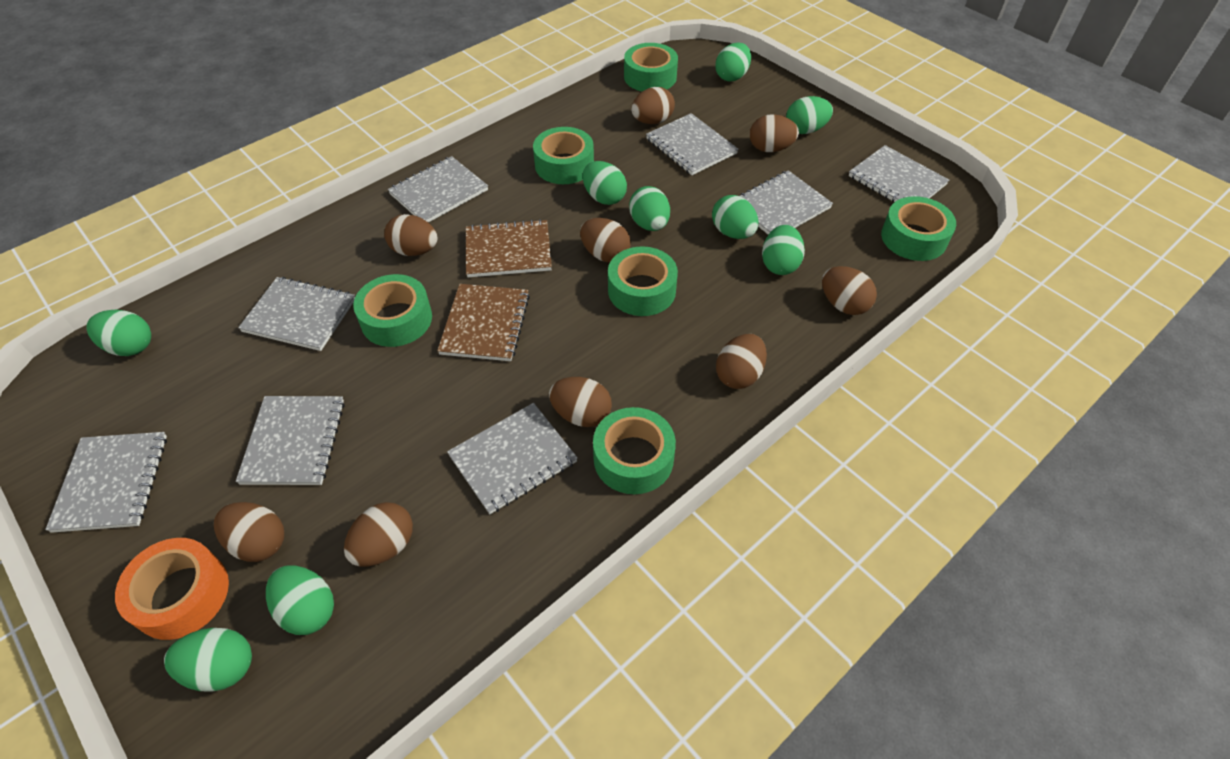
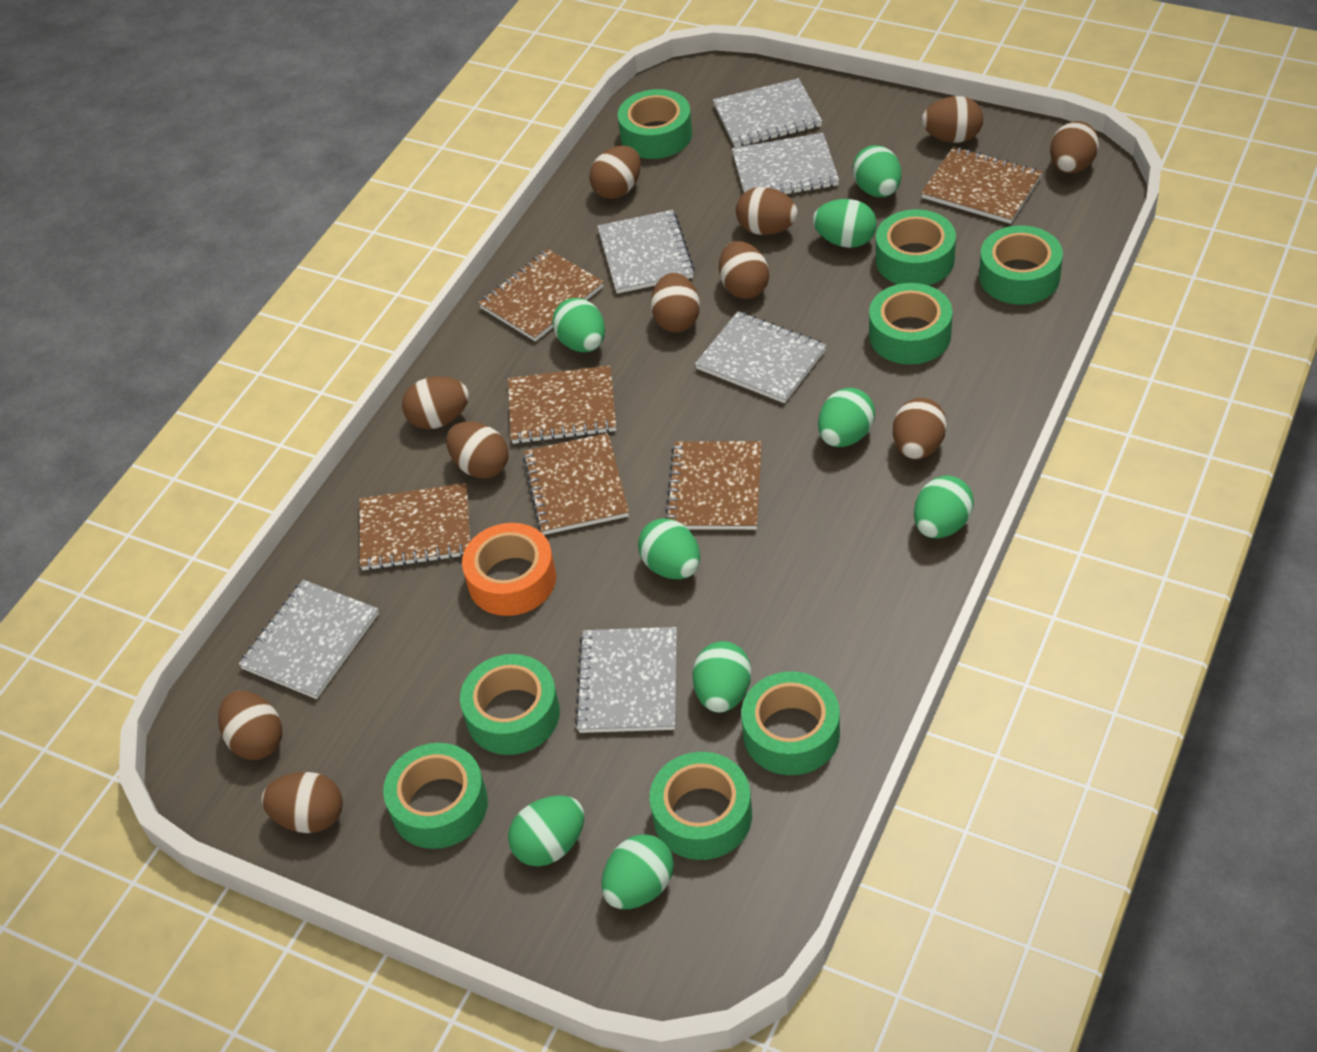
brown egg: [214,502,284,562] [344,502,413,567] [384,214,437,256] [549,377,612,427] [580,218,631,262] [631,87,675,124] [716,334,767,389] [749,114,799,152] [822,266,877,315] = 9 -> [218,691,282,760] [261,772,343,833] [402,376,469,429] [446,422,509,479] [589,146,641,199] [651,273,700,333] [719,241,769,299] [736,187,798,235] [893,398,947,459] [922,96,983,143] [1050,121,1099,174] = 11
brown notebook: [437,284,530,361] [466,219,552,277] = 2 -> [359,483,470,571] [479,249,604,342] [508,365,616,444] [523,433,629,535] [665,441,762,530] [921,147,1042,224] = 6
green tape: [353,274,432,347] [533,127,594,184] [593,407,676,494] [608,246,678,316] [624,43,678,91] [881,196,956,261] = 6 -> [383,743,488,849] [460,654,560,755] [618,89,692,159] [650,752,752,860] [741,671,840,775] [869,283,953,365] [876,209,956,285] [979,225,1063,305] = 8
grey notebook: [45,432,167,533] [236,396,345,485] [238,277,355,351] [388,156,488,222] [447,403,578,514] [646,113,738,175] [740,170,833,235] [849,145,949,202] = 8 -> [239,580,379,699] [575,627,677,733] [597,210,695,294] [695,312,827,403] [713,78,822,147] [732,133,839,194] = 6

